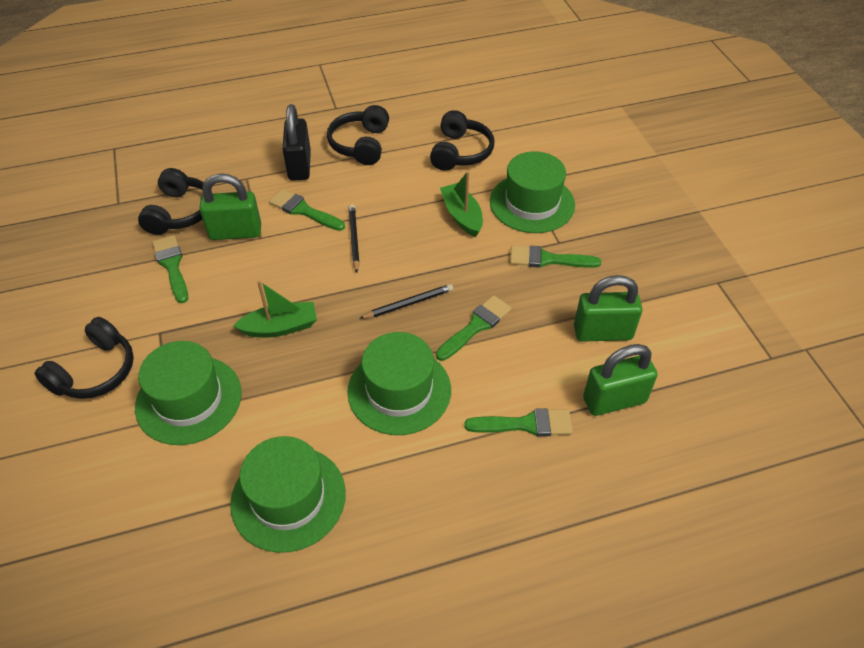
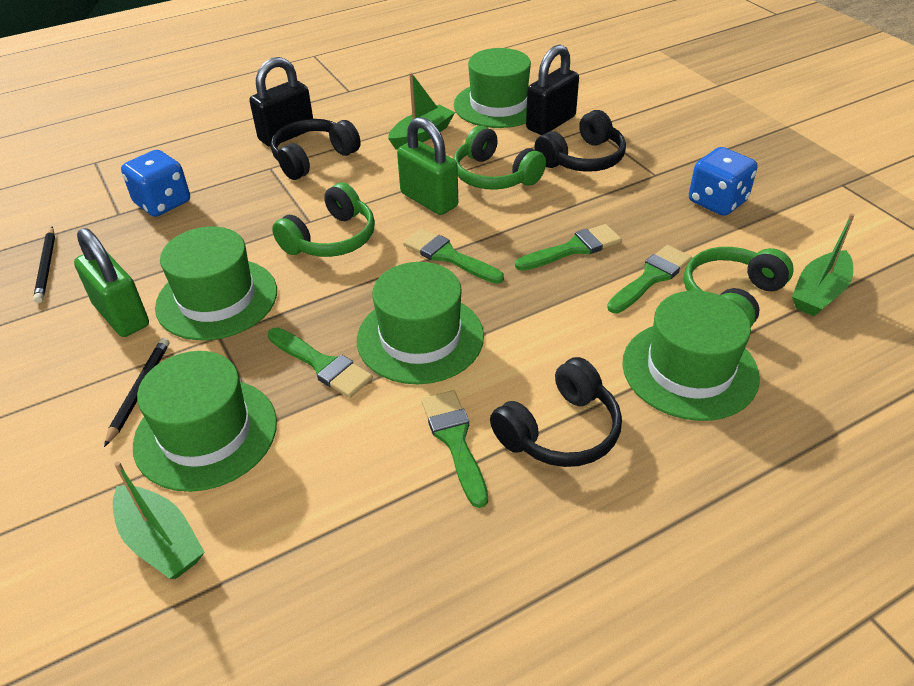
black headphones: [34,317,134,399] [138,168,204,235] [327,105,389,165] [430,110,494,171] = 4 -> [271,119,361,180] [490,357,622,467] [534,110,626,172] = 3
black padlock: [282,104,311,181] = 1 -> [249,57,313,147] [526,45,579,135] = 2
blue dice: none = 0 -> [121,150,190,217] [689,147,757,216] = 2
green boat: [233,281,317,337] [440,171,483,237] = 2 -> [113,461,204,579] [388,72,455,149] [792,213,854,316] = 3
green hat: [135,341,242,445] [230,436,346,553] [347,332,451,435] [490,151,575,233] = 4 -> [133,351,277,492] [155,227,277,340] [357,262,484,384] [454,48,531,128] [622,290,760,421] = 5
green headphones: none = 0 -> [272,182,375,257] [454,126,546,190] [684,247,794,327] = 3
green padlock: [199,173,261,240] [574,275,642,342] [583,344,658,416] = 3 -> [74,228,149,337] [397,117,458,215] = 2

